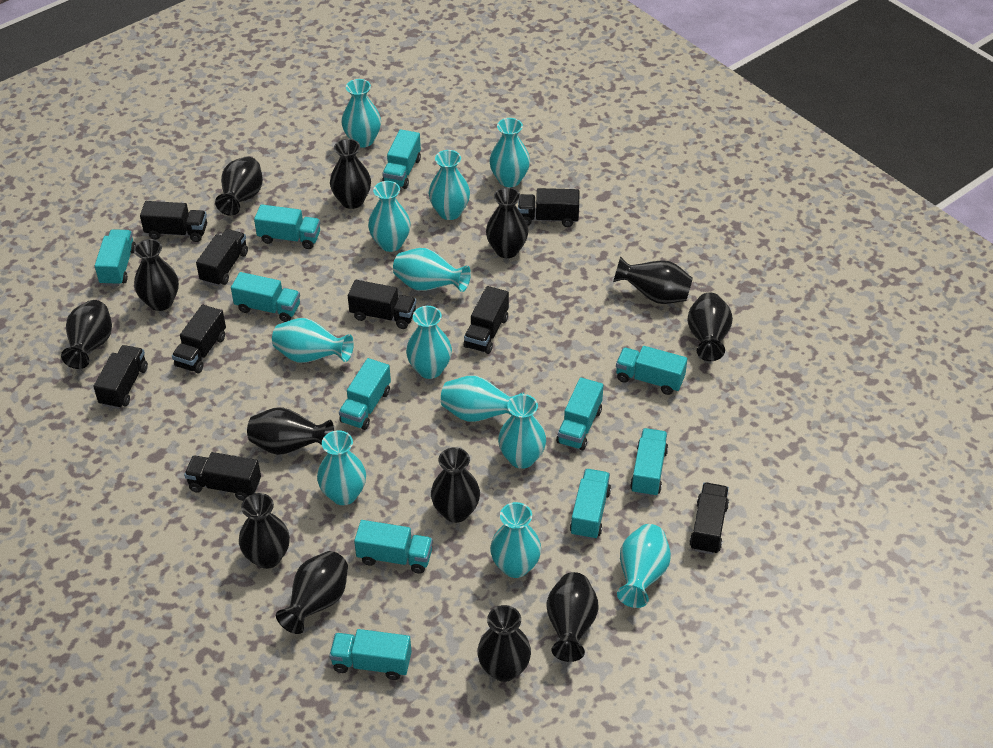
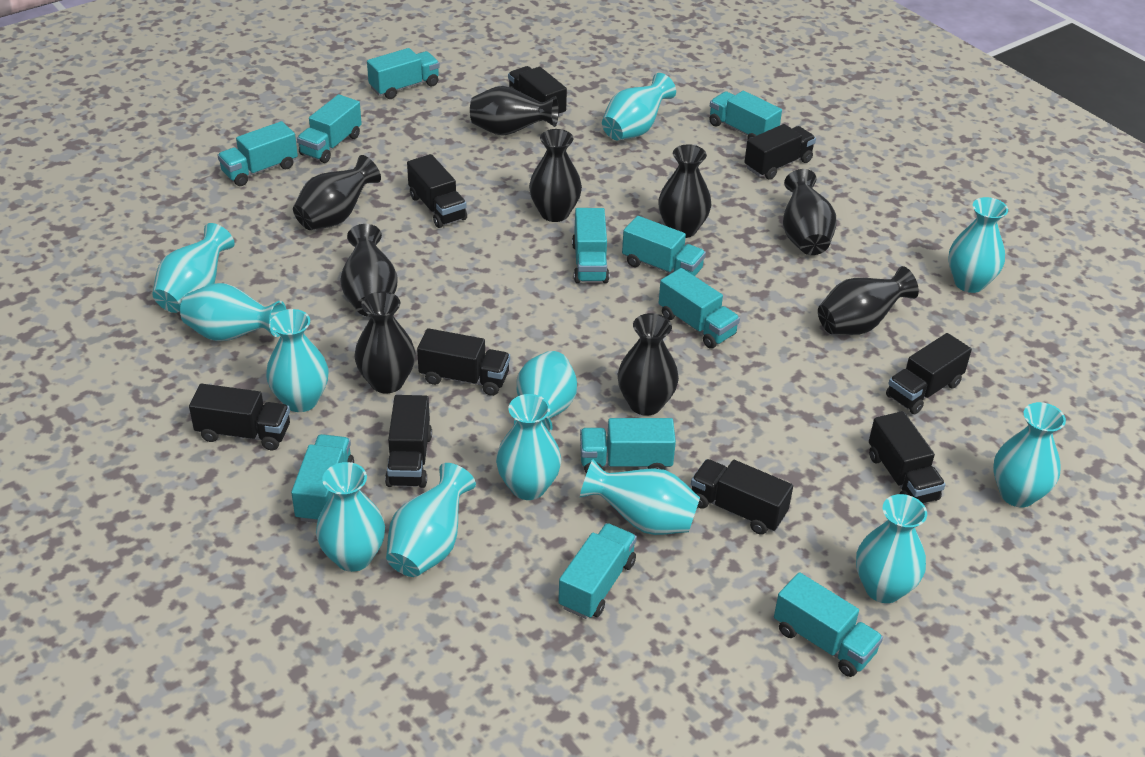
black vase: [61,300,112,369] [134,239,179,311] [215,157,263,216] [239,493,290,569] [247,407,334,455] [276,551,348,634] [330,139,371,209] [431,447,480,523] [477,605,531,682] [486,187,528,258] [546,572,599,662] [613,256,693,304] [687,292,733,361] = 13 -> [293,155,381,230] [340,224,398,317] [354,291,415,393] [470,86,559,136] [529,129,582,222] [618,313,679,416] [658,144,711,238] [783,169,837,255] [818,266,919,335] = 9

